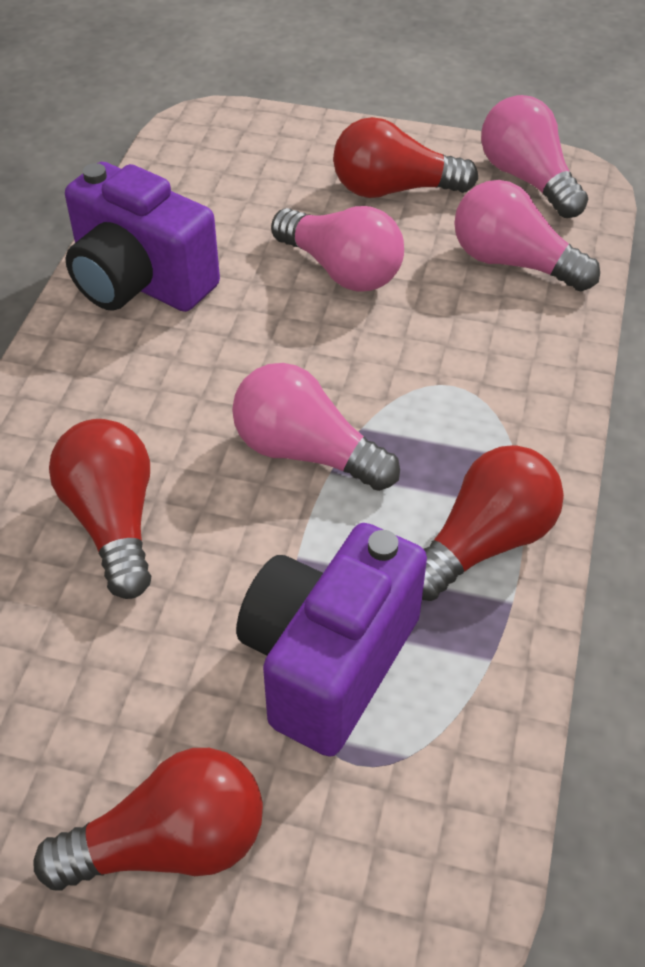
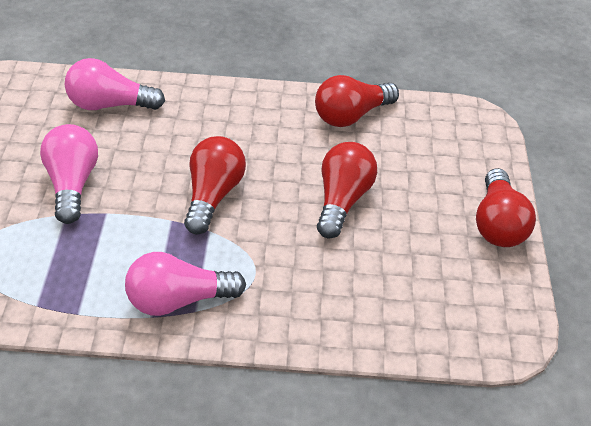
pink light bulb: [232,363,400,491] [271,206,404,292] [454,180,600,291] [481,95,588,218] = 4 -> [40,124,98,224] [65,58,165,110] [125,252,246,316] = 3
purple camera: [65,162,220,312] [236,523,427,757] = 2 -> none = 0

